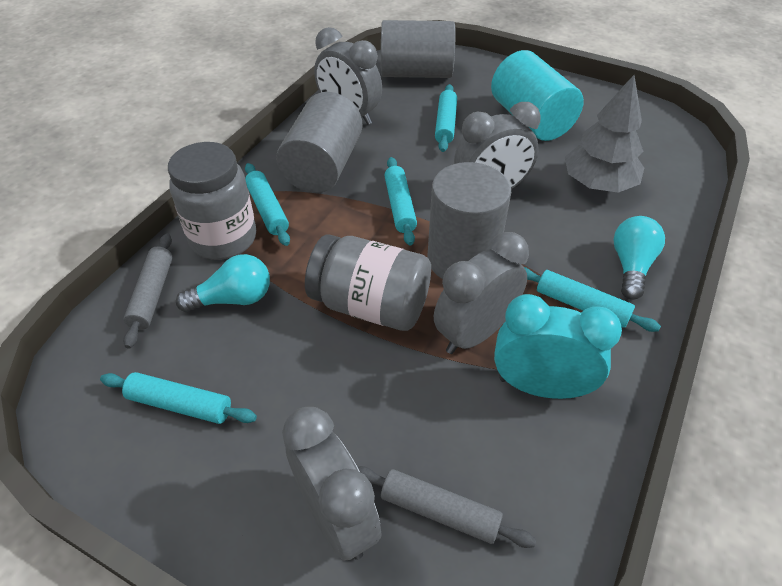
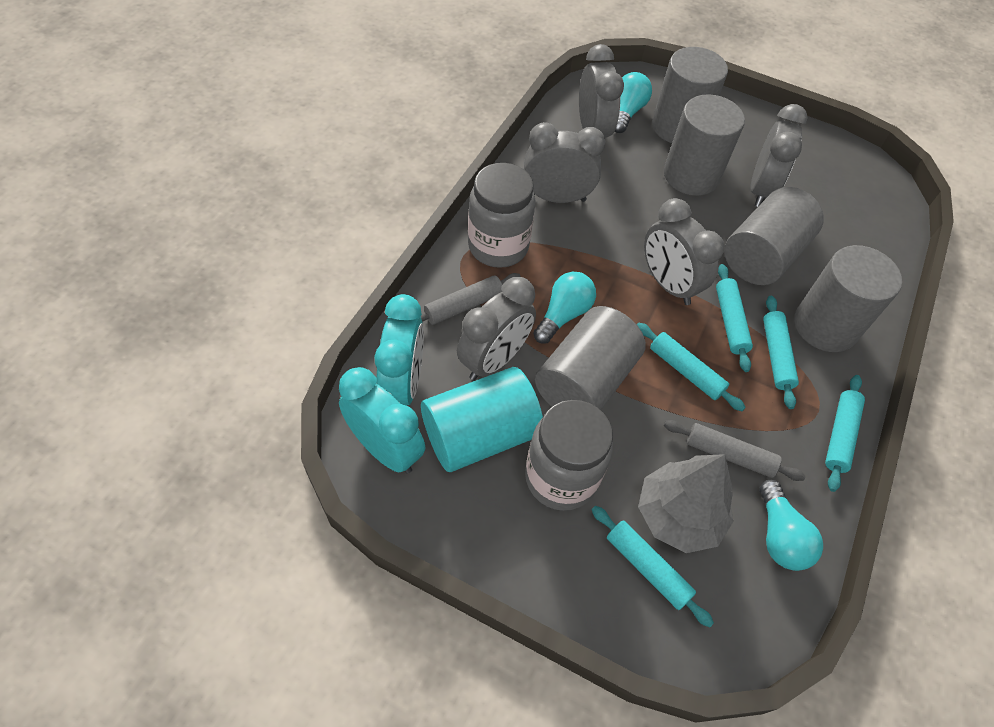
grey clock: [282,407,382,561] [314,27,382,125] [434,232,529,354] [454,102,541,189] = 4 -> [457,277,536,381] [524,122,605,203] [579,44,624,138] [644,198,724,305] [750,104,808,207] = 5
grey cylinder: [276,92,362,193] [381,20,455,78] [427,162,511,279] = 3 -> [535,306,646,410] [652,47,728,143] [664,94,745,196] [724,187,824,285] [794,245,902,352] = 5
turquoise clock: [494,294,622,399] = 1 -> [339,367,425,474] [374,294,424,406] = 2
turquoise light bulb: [176,254,270,312] [613,216,665,300] = 2 -> [533,272,596,343] [615,72,652,133] [759,480,823,571] = 3

